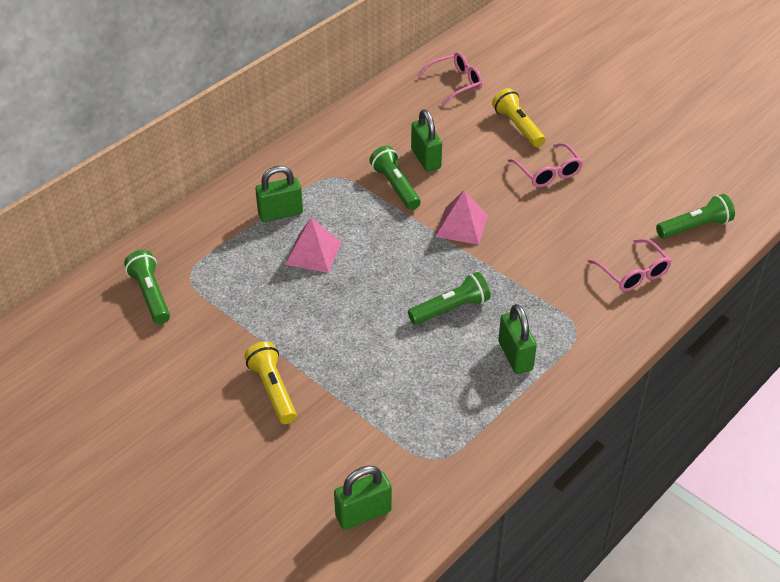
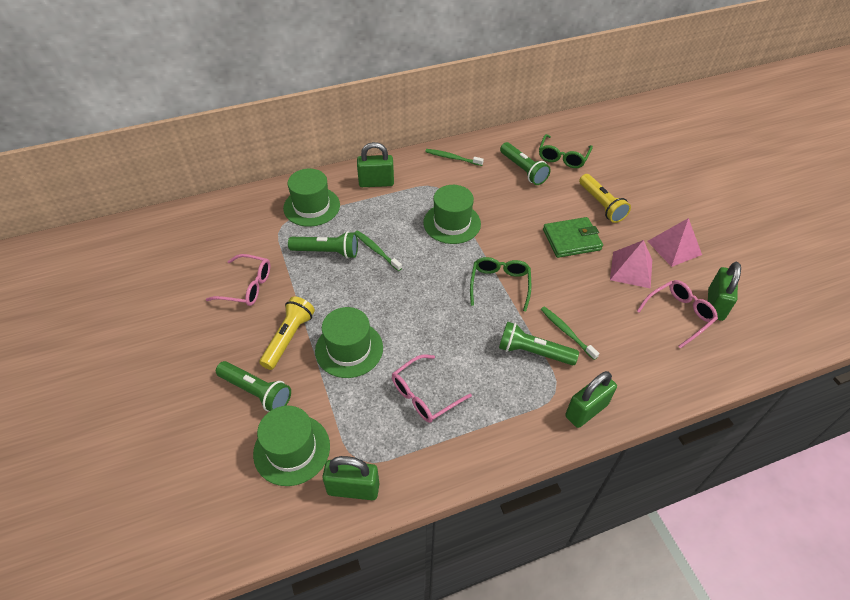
green glasses: none = 0 -> [470,257,531,311] [539,134,593,168] = 2
green hat: none = 0 -> [253,406,330,486] [283,169,340,227] [315,307,383,378] [423,185,481,244] = 4
green toothbrush: none = 0 -> [354,231,402,271] [425,149,484,166] [541,306,599,360] = 3
green wallet: none = 0 -> [543,217,603,258] = 1

